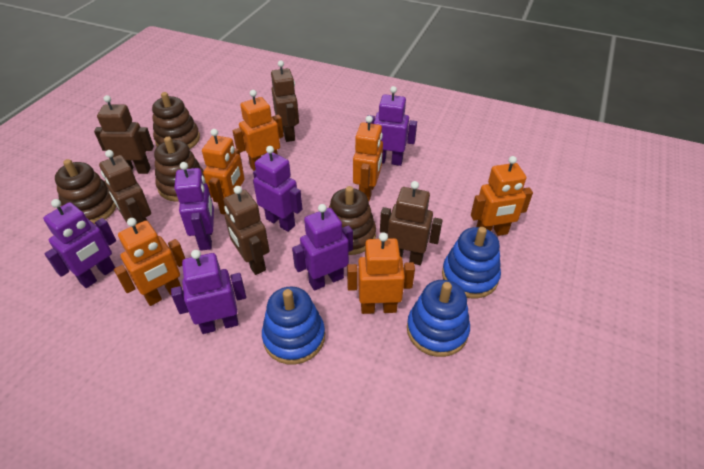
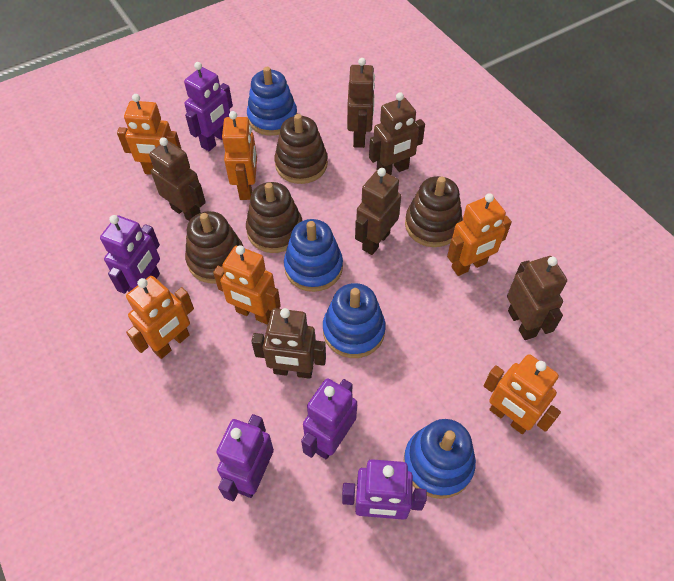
blue stacking toy: [262,286,325,365] [407,280,470,357] [442,227,501,298] = 3 -> [247,67,297,136] [284,219,343,292] [323,283,386,358] [403,419,476,499] = 4
brown robot: [94,95,154,174] [99,150,151,224] [224,186,270,275] [271,60,299,142] [380,181,443,265] = 5 -> [149,137,206,221] [251,308,326,379] [347,58,375,148] [355,168,401,255] [369,92,425,175] [507,256,567,340] = 6
purple robot: [43,199,116,288] [171,250,246,334] [174,162,214,251] [253,146,302,232] [292,204,353,291] [366,86,417,166] = 6 -> [100,215,160,294] [184,62,233,151] [216,414,274,501] [301,378,357,460] [342,459,427,520] = 5

